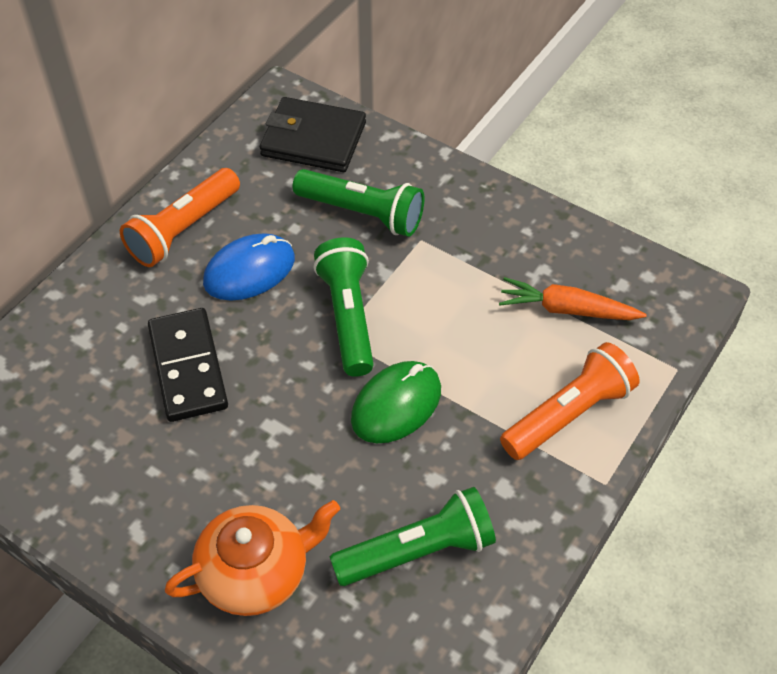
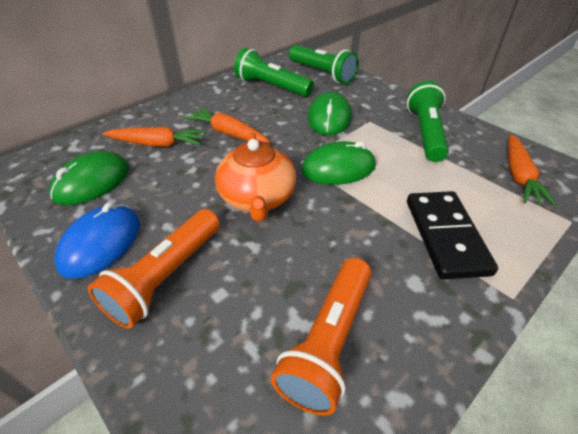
black wallet: [260,97,366,172] = 1 -> none = 0
green mouse: [351,361,441,443] = 1 -> [49,151,129,205] [301,141,376,185] [308,92,351,135] = 3
orange carrot: [499,277,647,320] = 1 -> [103,127,206,147] [184,107,271,143] [508,134,557,206] = 3

